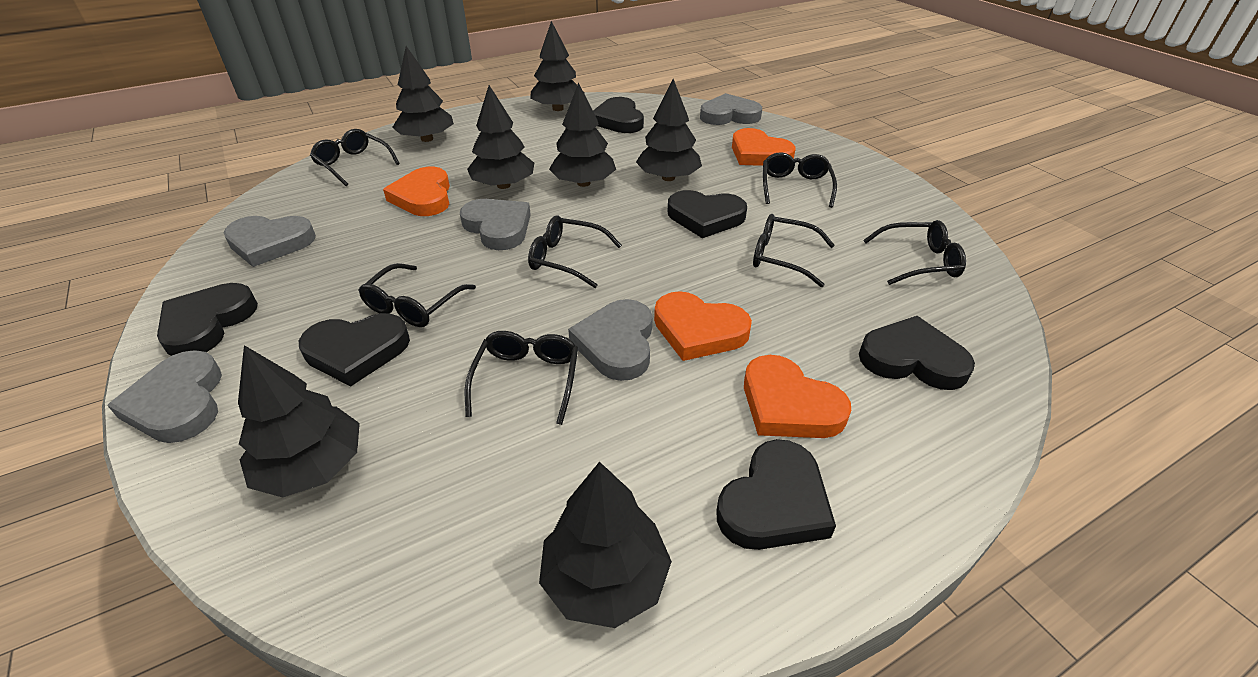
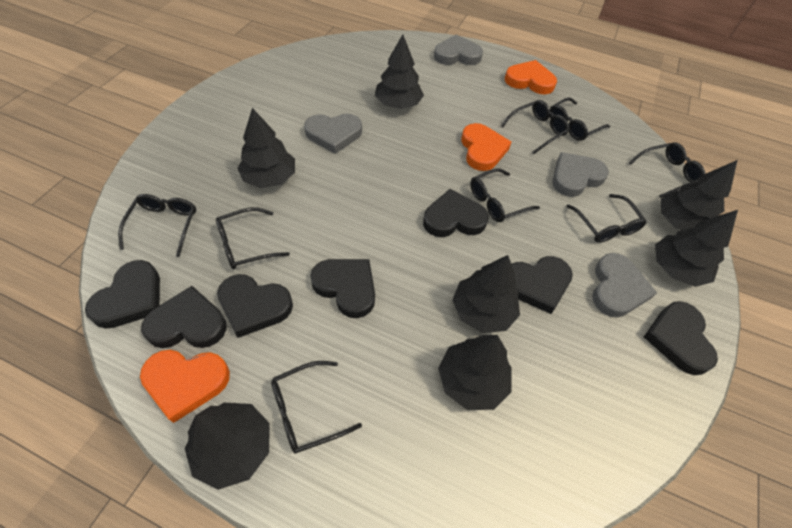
black glasses: [310,129,400,186] [359,263,476,327] [465,331,578,425] [528,215,622,288] [753,214,835,287] [763,152,837,208] [863,220,966,285] = 7 -> [118,194,196,257] [216,207,290,269] [271,361,362,453] [470,168,540,222] [501,100,569,154] [550,98,610,141] [566,194,647,243] [629,143,705,198] = 8
black heart: [157,283,258,356] [299,313,410,387] [593,97,644,133] [668,190,747,238] [716,439,836,550] [859,316,975,390] = 6 -> [85,260,160,329] [141,286,227,348] [217,274,293,338] [310,259,375,318] [423,189,489,237] [512,256,573,314] [644,301,718,375] = 7
grey heart: [107,350,222,443] [224,216,316,267] [460,199,531,250] [568,299,653,381] [700,93,762,125] = 5 -> [304,113,362,154] [434,35,483,65] [552,152,609,197] [592,253,657,318] = 4
orange heart: [383,167,450,216] [654,291,752,361] [732,128,796,166] [744,355,851,438] = 4 -> [140,350,230,423] [461,123,511,171] [505,60,557,94] = 3

